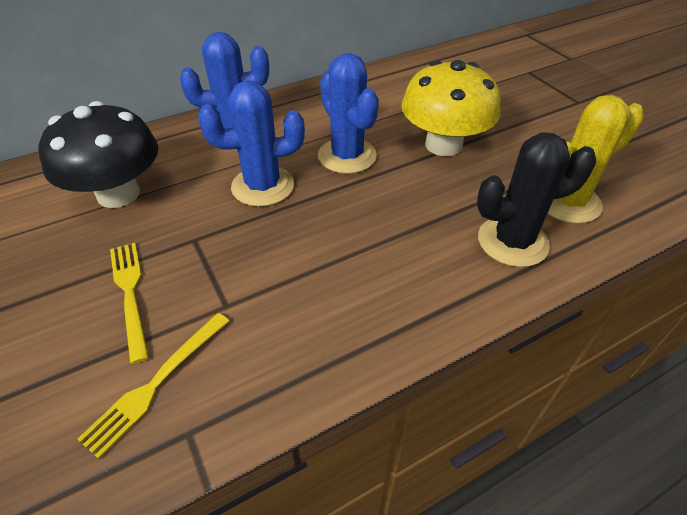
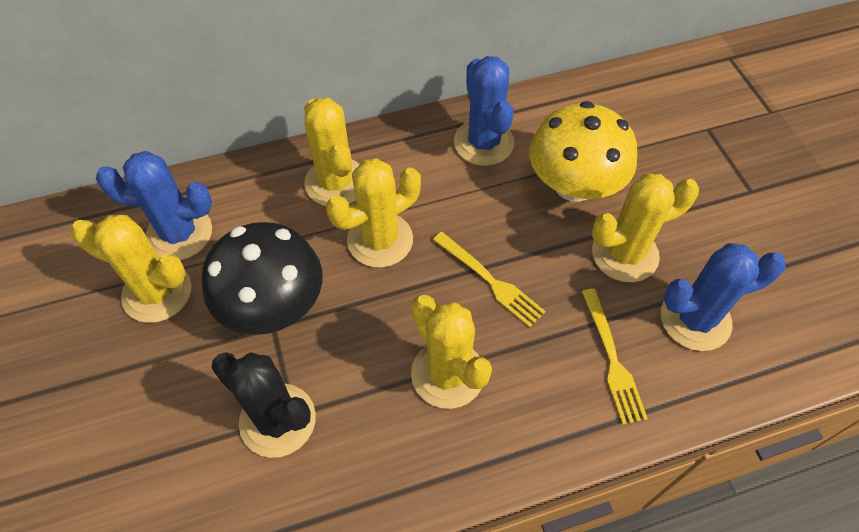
yellow cactus: [548,95,644,224] = 1 -> [71,215,192,323] [304,98,359,206] [326,158,421,268] [411,295,492,409] [592,174,699,282] = 5

